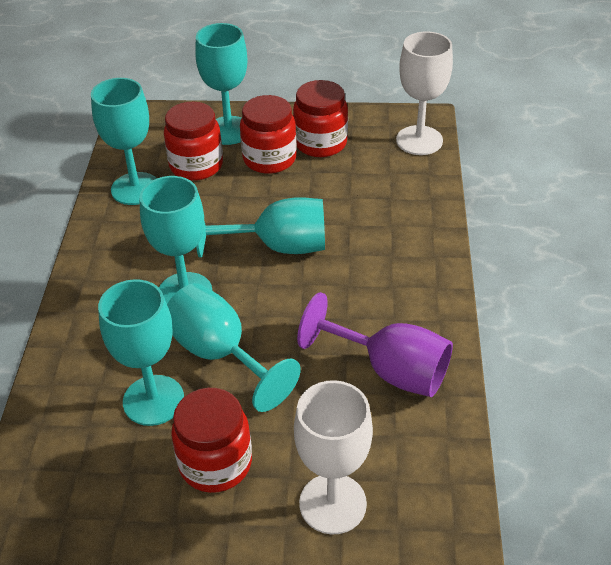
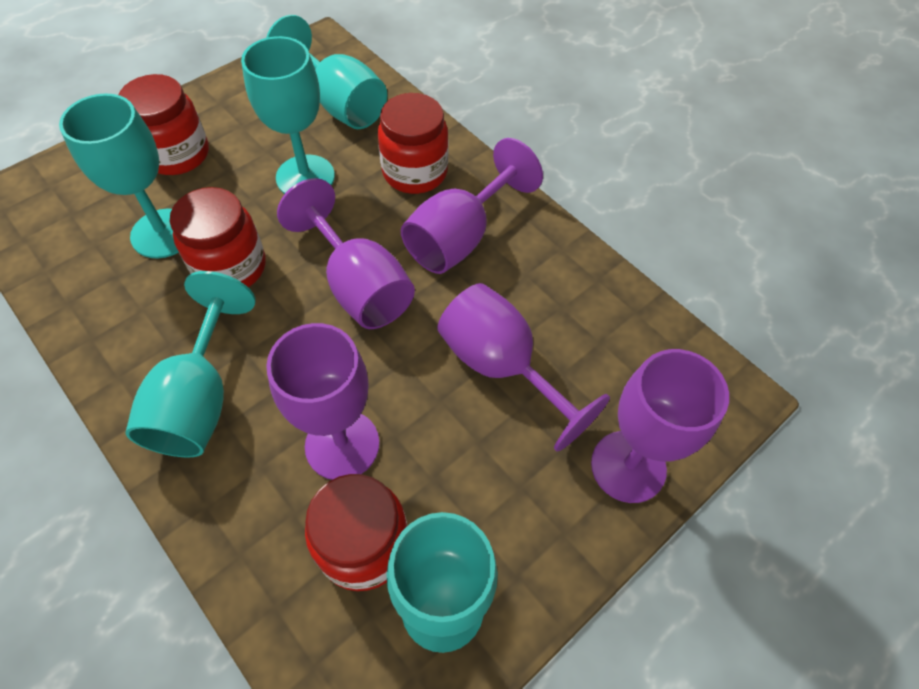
purple goblet: [297,292,453,397] = 1 -> [266,323,379,480] [277,178,415,329] [401,138,543,274] [438,283,610,452] [591,349,729,503] = 5
turquoise goblet: [91,78,157,205] [98,279,184,426] [139,176,213,304] [167,283,301,412] [195,23,247,145] [196,197,325,258] = 6 -> [59,93,179,259] [125,271,256,458] [241,36,335,194] [266,15,387,129] [386,512,498,653] = 5
white goblet: [294,380,373,534] [396,31,453,155] = 2 -> none = 0

